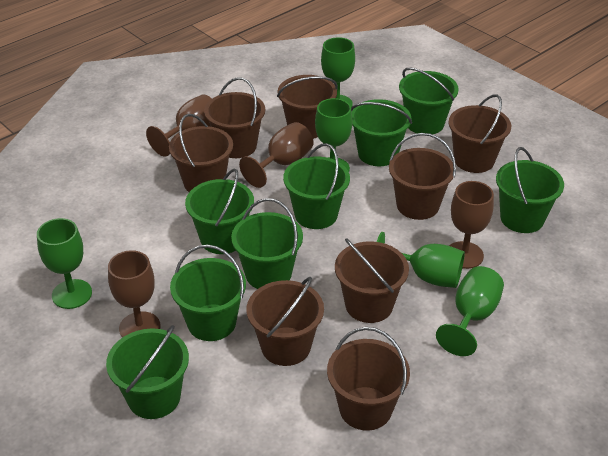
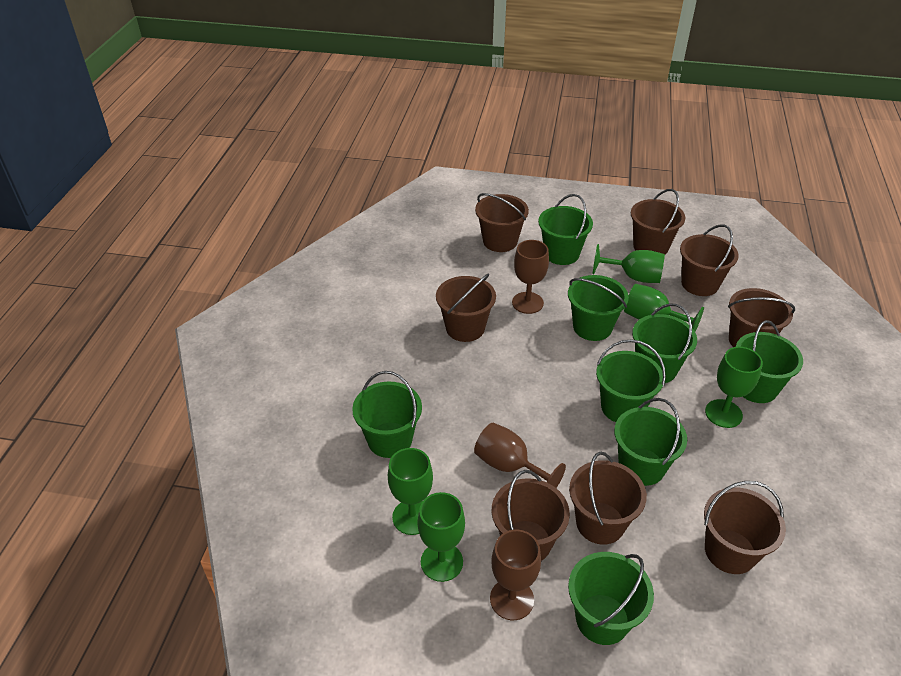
brown goblet: [108,250,161,337] [146,94,212,157] [239,122,313,188] [449,181,494,269] = 4 -> [474,423,566,488] [490,529,541,620] [512,240,549,314] = 3

